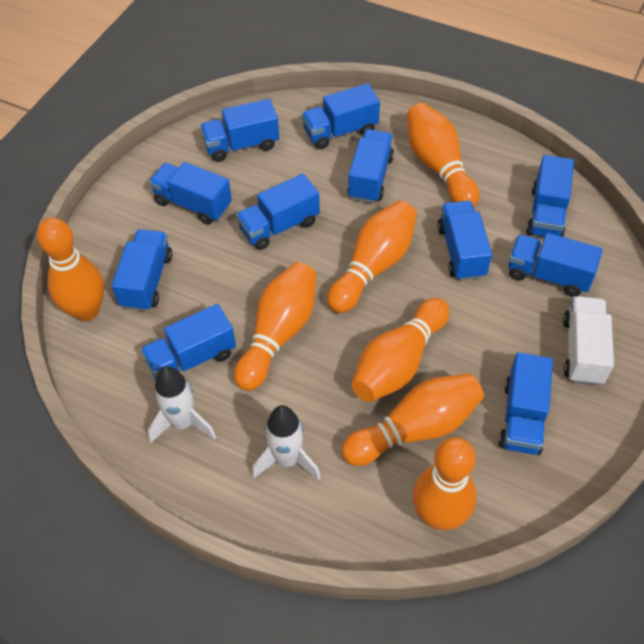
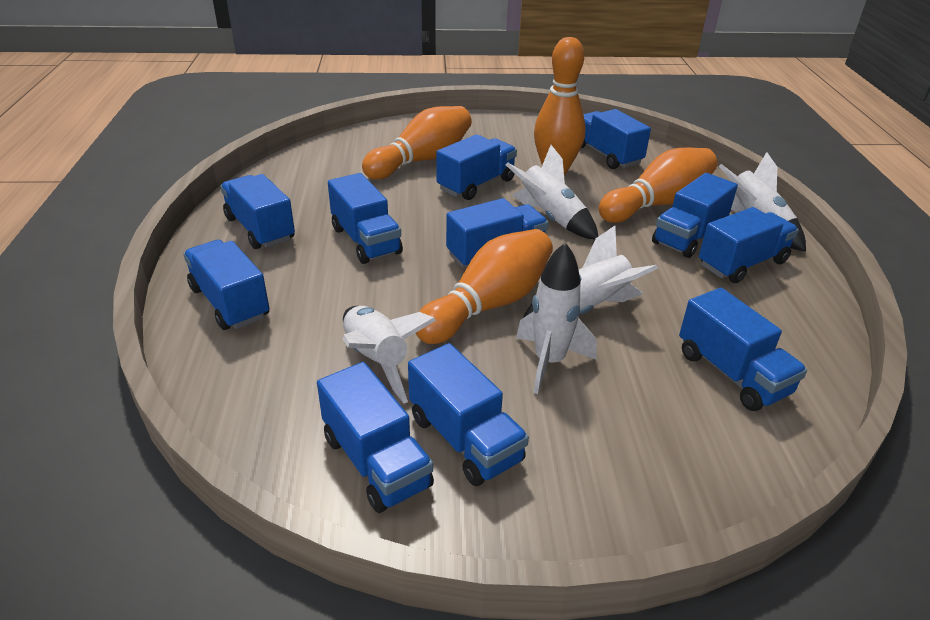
orange bowling pin: [37,218,104,321] [234,262,317,391] [327,200,417,313] [341,373,484,466] [352,298,449,402] [407,103,479,207] [413,437,477,530] = 7 -> [362,106,472,180] [416,229,553,344] [534,37,586,175] [599,148,718,223] = 4
white rocket: [148,366,216,444] [252,405,321,480] = 2 -> [343,306,437,403] [506,145,598,240] [516,242,597,394] [523,226,658,318] [719,152,806,252] = 5
white truck: [563,296,614,385] = 1 -> none = 0

